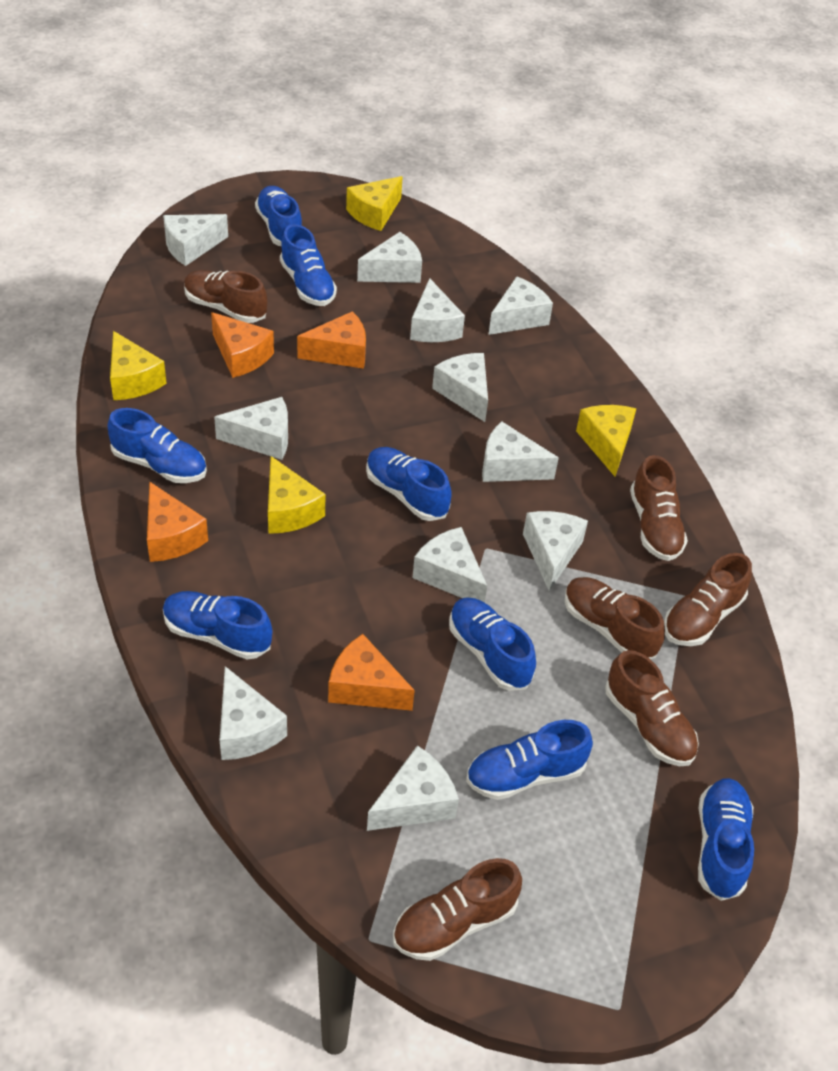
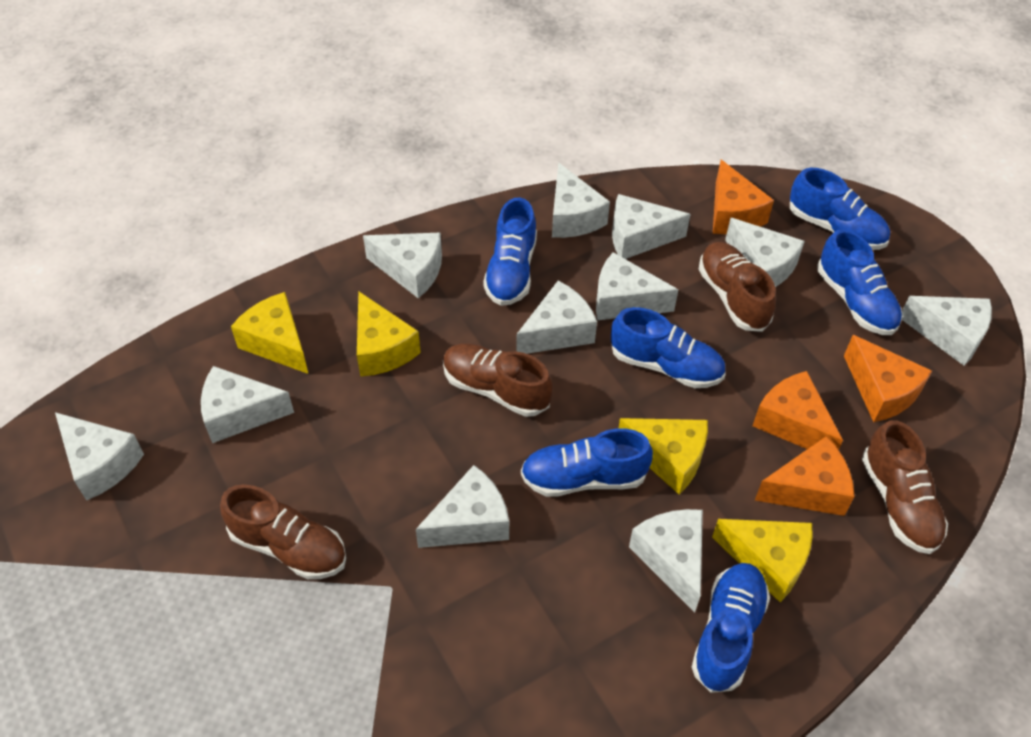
blue shoe: [108,408,207,483] [163,591,273,659] [255,186,302,246] [280,224,337,306] [366,447,452,521] [449,597,536,691] [466,720,593,800] [698,778,754,901] = 8 -> [483,198,537,306] [521,428,653,497] [611,307,726,388] [692,563,770,693] [790,168,890,250] [817,229,902,335] = 6
brown shoe: [184,270,267,323] [393,858,522,961] [565,577,665,659] [605,650,699,766] [630,455,688,561] [664,553,752,646] = 6 -> [220,484,346,579] [443,343,553,417] [698,242,776,332] [862,420,948,554] = 4

